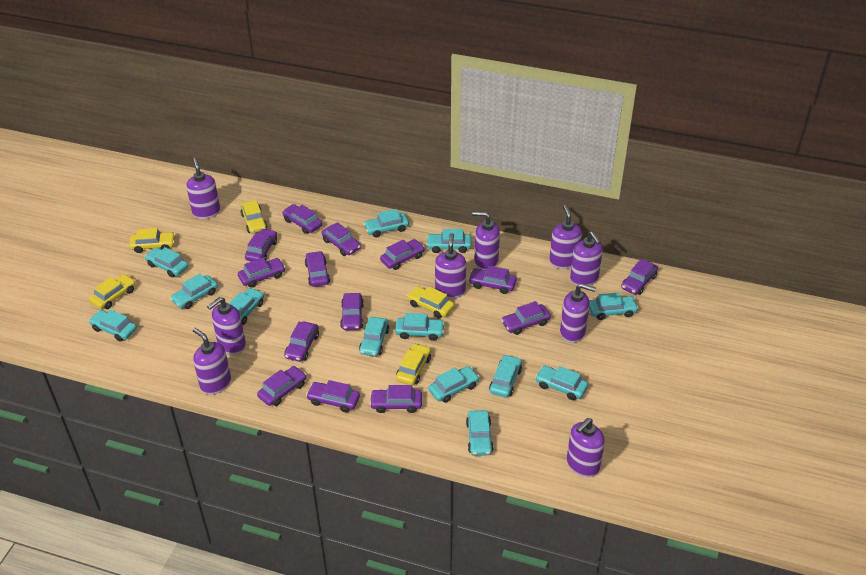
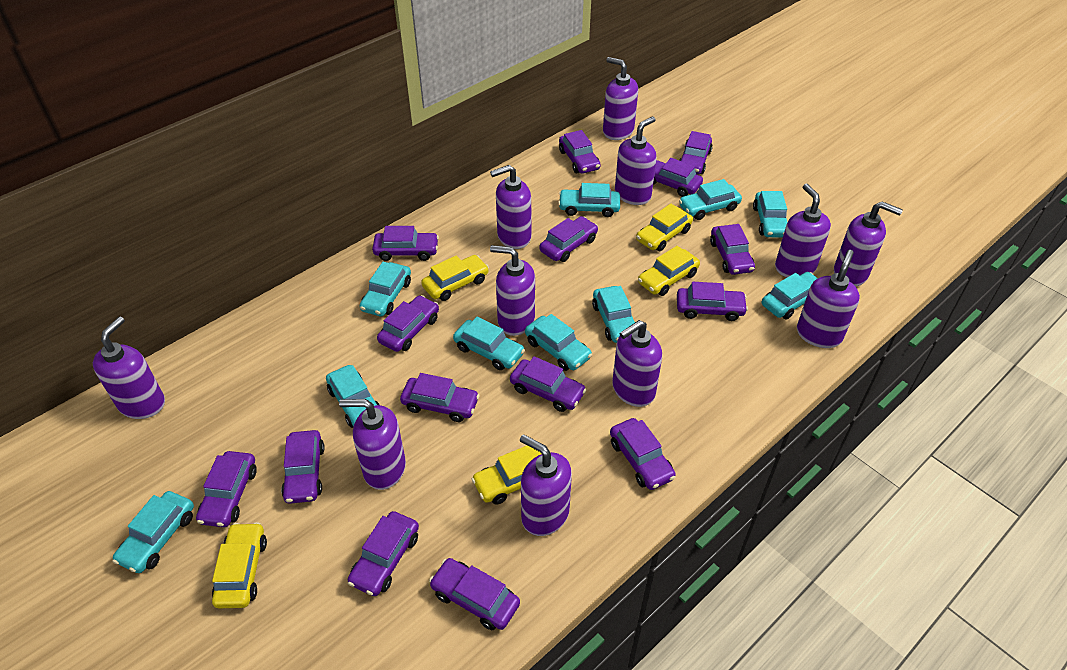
purple car: [238,258,285,288] [245,228,277,261] [257,366,306,406] [282,204,322,234] [284,322,319,362] [305,251,330,287] [306,380,360,412] [322,222,361,256] [340,293,364,330] [370,385,422,413] [380,239,425,270] [468,266,517,294] [501,301,551,335] [621,259,658,295] = 14 -> [196,451,257,527] [281,430,325,504] [348,511,419,596] [372,226,439,261] [377,295,439,352] [400,373,480,422] [429,558,520,630] [510,356,586,412] [539,216,598,262] [559,130,601,174] [610,418,676,490] [653,158,703,197] [677,282,748,321] [679,131,713,175] [710,224,755,275] = 15
purple soap dispenser: [186,157,220,219] [193,328,231,395] [207,297,246,355] [435,233,466,299] [472,212,500,270] [549,205,582,269] [560,283,596,343] [567,418,605,477] [570,231,603,286] = 9 -> [93,317,165,419] [339,399,406,490] [490,165,531,249] [490,245,535,336] [520,434,572,536] [603,57,638,140] [612,320,662,407] [615,116,657,205] [775,184,831,277] [797,250,860,348] [834,201,903,286] = 11
turquoise car: [89,310,137,342] [145,247,188,277] [170,273,218,309] [229,288,264,325] [359,317,390,357] [363,209,409,237] [395,313,445,341] [427,229,472,253] [428,366,480,403] [466,410,494,456] [489,354,522,398] [535,366,588,400] [589,292,638,320] = 13 -> [113,491,194,573] [326,365,380,428] [360,262,411,316] [453,317,525,370] [525,314,592,371] [558,183,620,217] [592,286,635,343] [679,179,742,220] [753,191,787,237] [762,272,818,319] = 10

